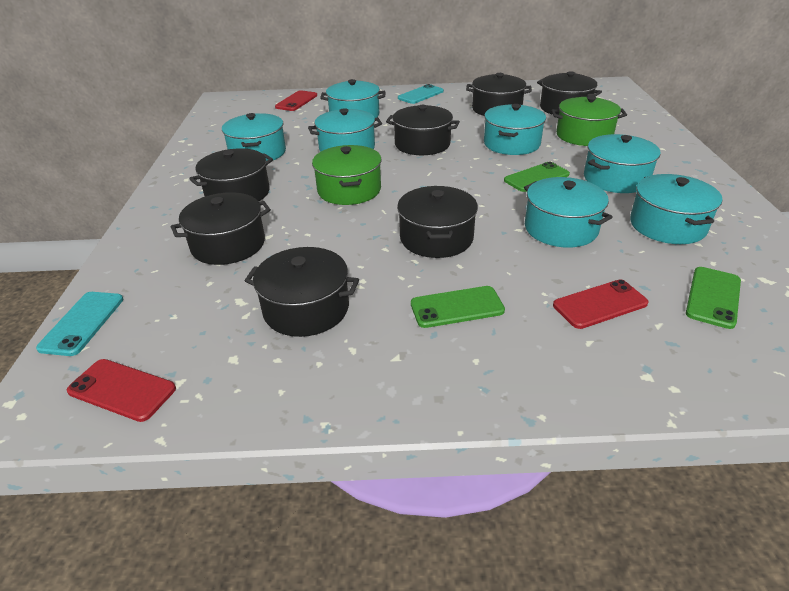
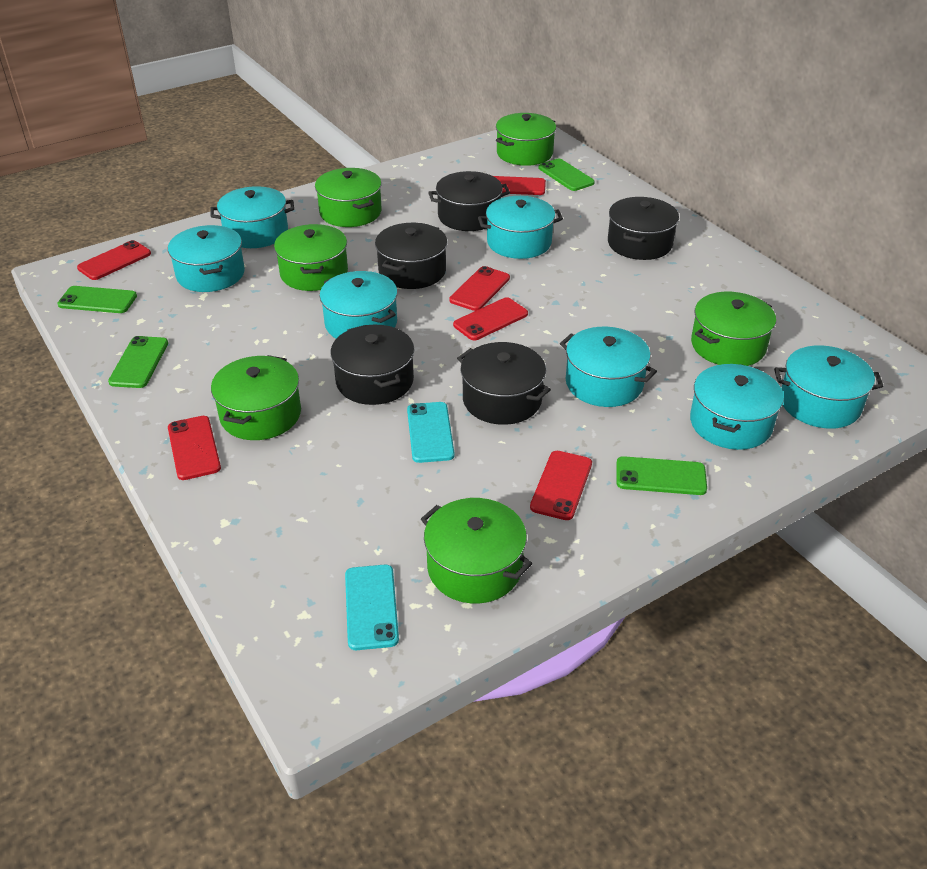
black pot: [171,192,271,265] [189,148,273,202] [245,247,359,337] [386,105,460,155] [397,186,478,258] [466,73,532,116] [537,71,602,115] = 7 -> [331,325,414,405] [375,223,447,289] [428,171,510,231] [457,342,551,425] [608,197,679,260] = 5
green phone: [411,286,505,328] [504,162,570,192] [686,267,741,329] = 3 -> [57,286,137,313] [108,336,168,388] [539,159,595,191] [616,456,707,495] = 4
green pot: [312,145,382,205] [551,96,627,146] = 2 -> [211,355,301,440] [274,224,348,291] [315,168,382,227] [421,498,532,603] [496,113,556,166] [691,292,776,366] = 6
red phone: [67,359,176,422] [275,90,317,111] [553,279,649,329] = 3 -> [77,240,151,280] [168,416,221,480] [449,266,510,311] [453,297,528,340] [494,176,546,195] [530,451,592,520] = 6

